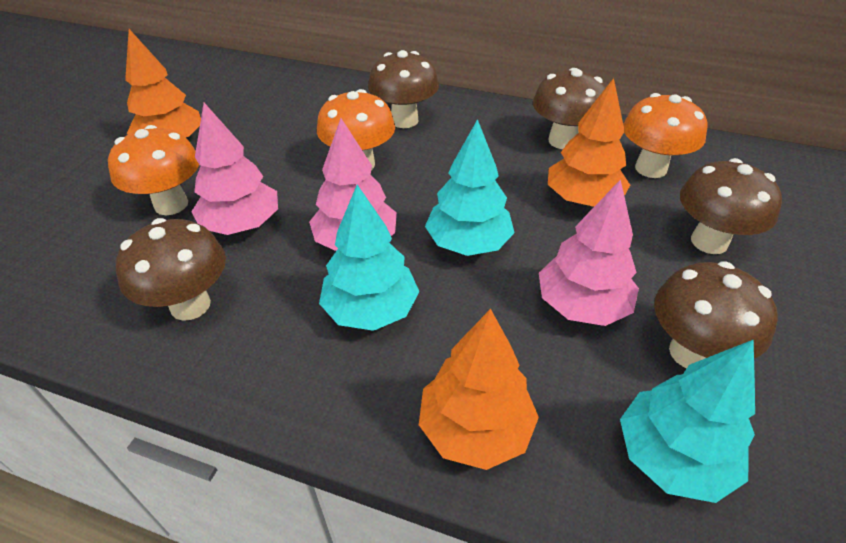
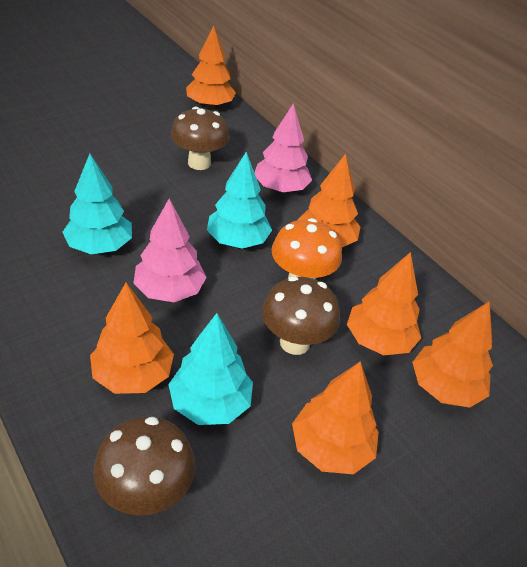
brown mushroom: [116,218,226,321] [368,50,439,128] [533,68,606,149] [654,261,778,368] [680,158,782,254] = 5 -> [93,416,196,516] [171,107,230,170] [262,276,340,355] = 3
orange mushroom: [108,125,199,215] [317,89,395,170] [623,93,708,178] = 3 -> [272,218,342,280] = 1
orange tree: [125,29,201,137] [419,309,539,470] [548,78,630,207] = 3 -> [90,282,174,394] [186,25,236,109] [292,361,379,474] [297,154,360,247] [347,252,421,355] [412,301,493,408] = 6
pink tree: [191,103,278,235] [309,118,397,251] [539,179,639,326] = 3 -> [133,199,207,302] [254,103,312,193] = 2

